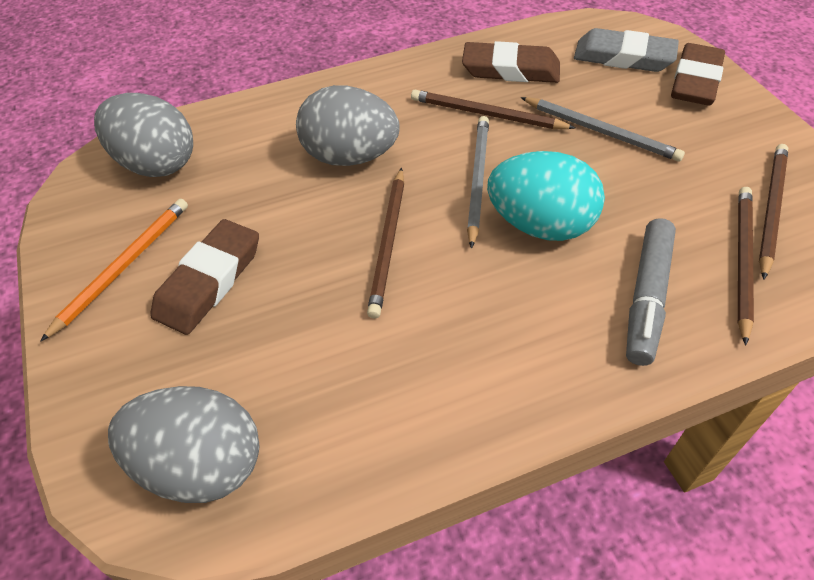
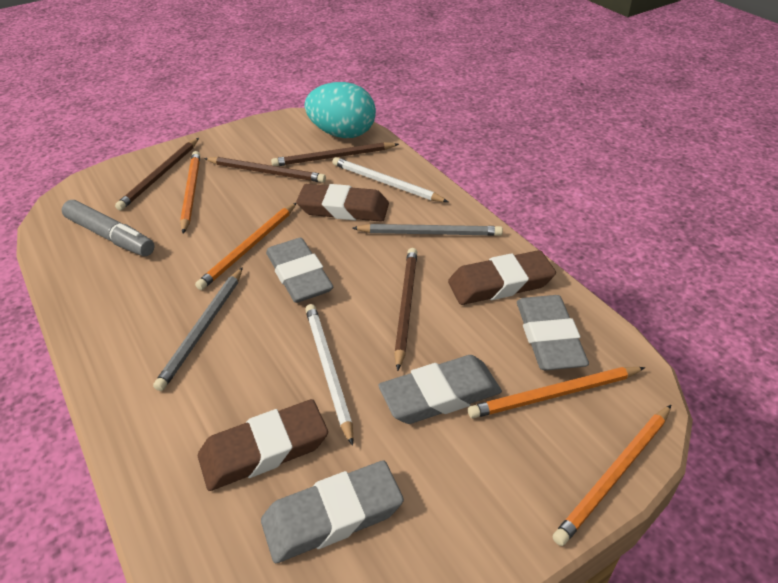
grey egg: [94,93,193,177] [108,386,259,503] [296,85,400,166] = 3 -> none = 0
grey eraser: [574,28,679,72] = 1 -> [261,460,404,563] [266,238,333,303] [379,355,502,424] [517,295,589,370] = 4
orange pencil: [40,199,188,342] = 1 -> [180,151,200,234] [195,203,297,290] [468,367,645,418] [553,405,671,546] = 4
white pencil: none = 0 -> [305,304,354,446] [332,157,448,202] = 2

